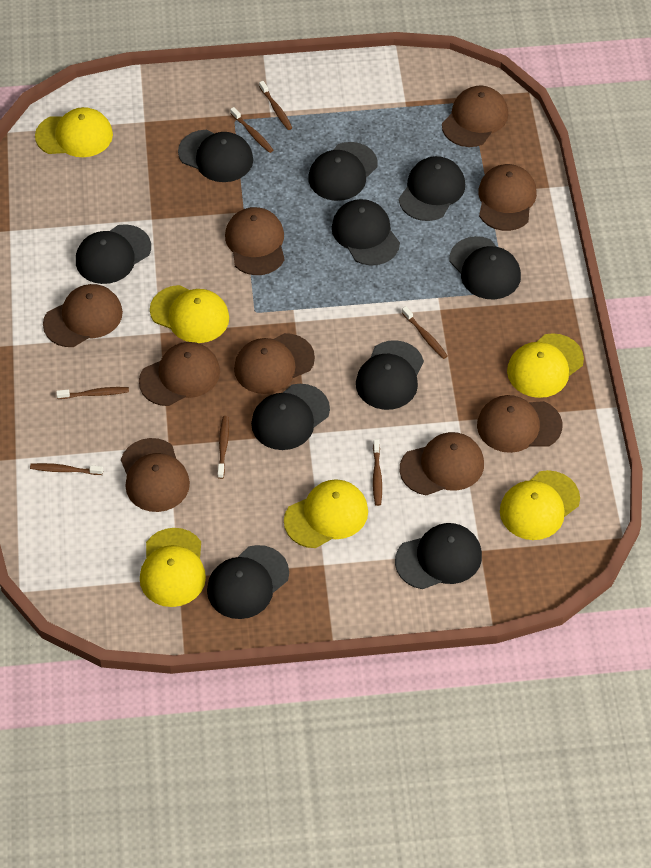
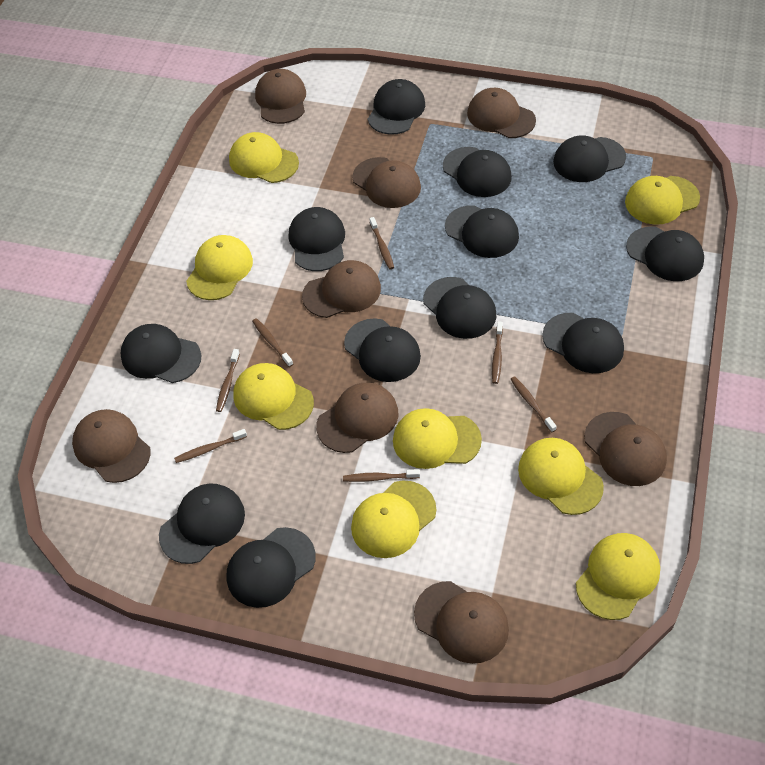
black cap: [76,224,151,284] [178,130,253,182] [207,545,289,619] [251,384,330,450] [308,142,378,201] [332,199,400,266] [356,340,424,410] [395,523,482,589] [399,156,465,221] [449,236,521,300] = 10 -> [120,324,201,383] [159,483,245,564] [227,527,316,608] [288,207,345,271] [344,318,421,382] [368,79,425,135] [423,277,496,339] [443,147,512,197] [445,205,519,258] [542,313,624,373] [553,135,626,182] [626,227,704,281] = 12
brown cap: [43,284,123,347] [121,438,190,512] [139,342,220,406] [225,207,285,275] [234,333,315,394] [400,432,484,495] [442,86,508,147] [477,395,563,453] [478,164,537,231] = 9 -> [72,409,150,483] [255,69,306,124] [302,260,381,318] [316,383,398,453] [352,157,421,208] [414,581,509,664] [467,88,536,138] [584,412,667,486] = 8
yellow cap: [35,107,113,157] [140,528,206,607] [150,285,229,343] [284,479,368,548] [500,470,580,540] [507,333,584,398] = 6 -> [186,235,253,300] [229,132,299,183] [233,363,314,430] [351,480,436,558] [393,408,482,469] [518,438,604,515] [576,533,660,620] [625,176,700,225] = 8

